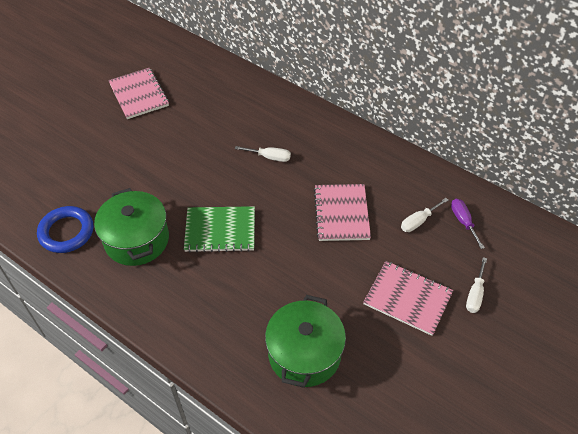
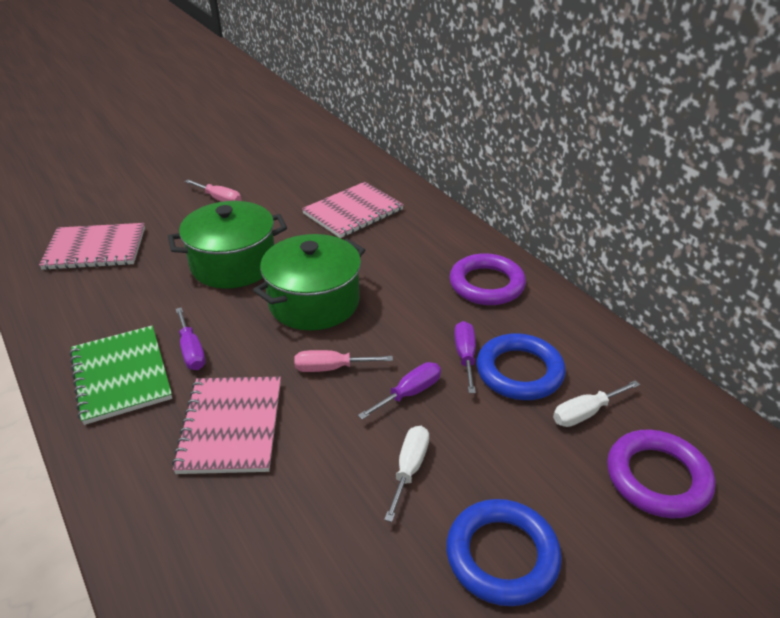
blue ring: [37,206,93,253] = 1 -> [446,499,562,606] [476,333,566,400] = 2
pink screwdriver: none = 0 -> [185,180,241,202] [294,350,393,372] = 2
purple ring: none = 0 -> [449,253,526,305] [607,430,715,518] = 2
purple screwdriver: [451,199,485,249] = 1 -> [176,307,206,370] [358,362,441,420] [454,321,476,393] = 3
white screwdriver: [235,146,291,162] [401,198,449,232] [466,257,487,313] = 3 -> [384,426,429,522] [553,380,640,427] = 2

